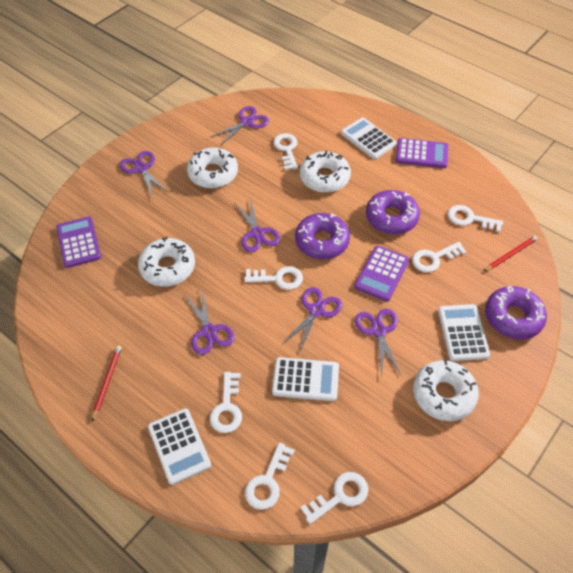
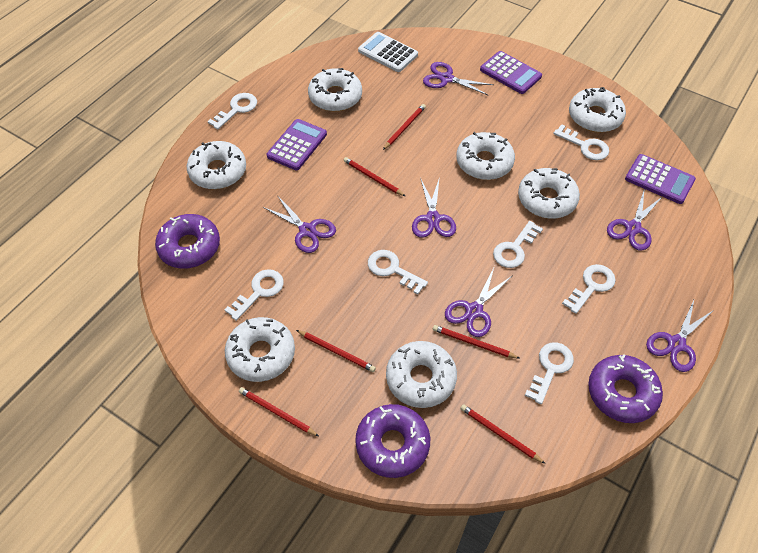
red pencil: [92,345,122,421] [483,236,538,272] = 2 -> [239,387,319,436] [296,330,376,372] [343,157,405,196] [383,104,426,150] [433,325,520,359] [460,404,546,464] = 6
white calculator: [148,408,211,485] [272,357,339,401] [341,118,397,159] [438,304,490,361] = 4 -> [358,32,418,72] = 1
white donut: [138,237,195,287] [187,147,238,188] [300,151,351,193] [413,360,479,421] = 4 -> [187,141,246,189] [225,317,295,382] [308,68,362,112] [386,341,457,408] [456,132,515,180] [518,168,580,219] [569,87,626,132] = 7

